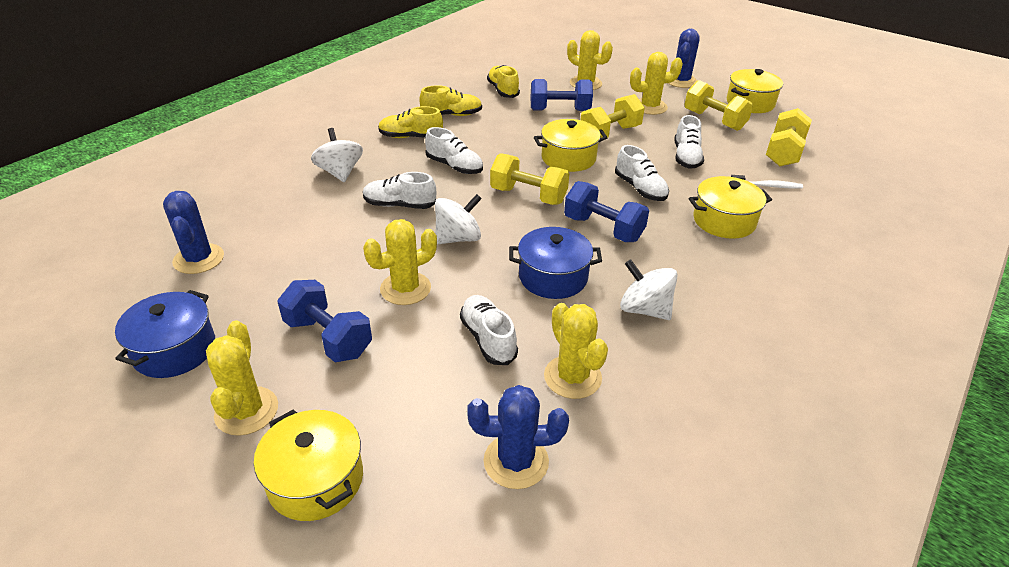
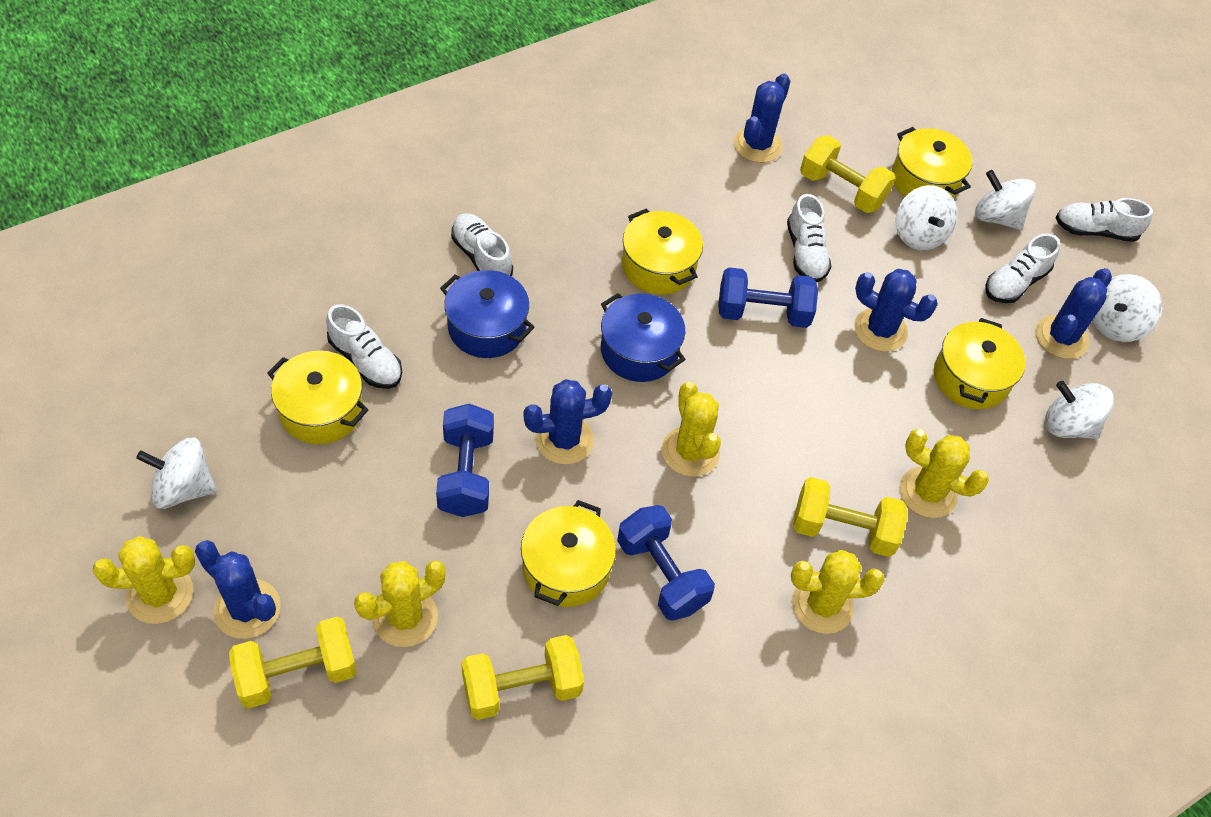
blue cactus: [163,191,224,274] [467,385,569,489] [668,29,700,88] = 3 -> [195,540,281,639] [523,379,612,465] [734,73,790,163] [854,269,938,352] [1036,268,1112,359] = 5
white spinning top: [311,128,363,182] [435,194,482,244] [620,259,677,320] = 3 -> [136,437,216,509] [895,185,957,250] [975,170,1036,230] [1045,381,1114,439] [1093,274,1162,342] = 5
white toothbrush: [731,175,803,189] = 1 -> none = 0
yellow pot: [254,409,363,521] [534,119,607,172] [689,176,772,239] [726,69,783,113] = 4 -> [267,351,368,444] [521,500,616,607] [622,209,703,295] [891,127,972,198] [934,318,1026,409] = 5
yellow shoe: [378,106,443,138] [419,85,482,116] [487,65,520,98] = 3 -> none = 0

